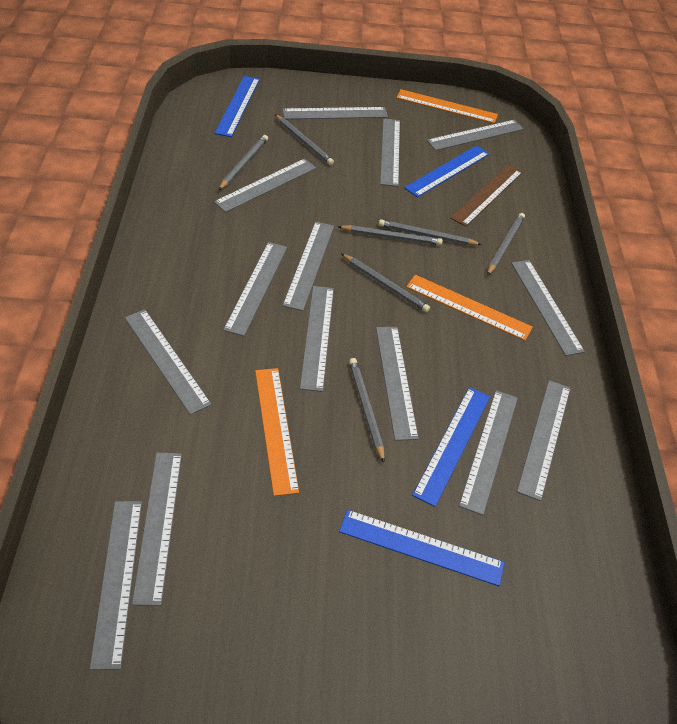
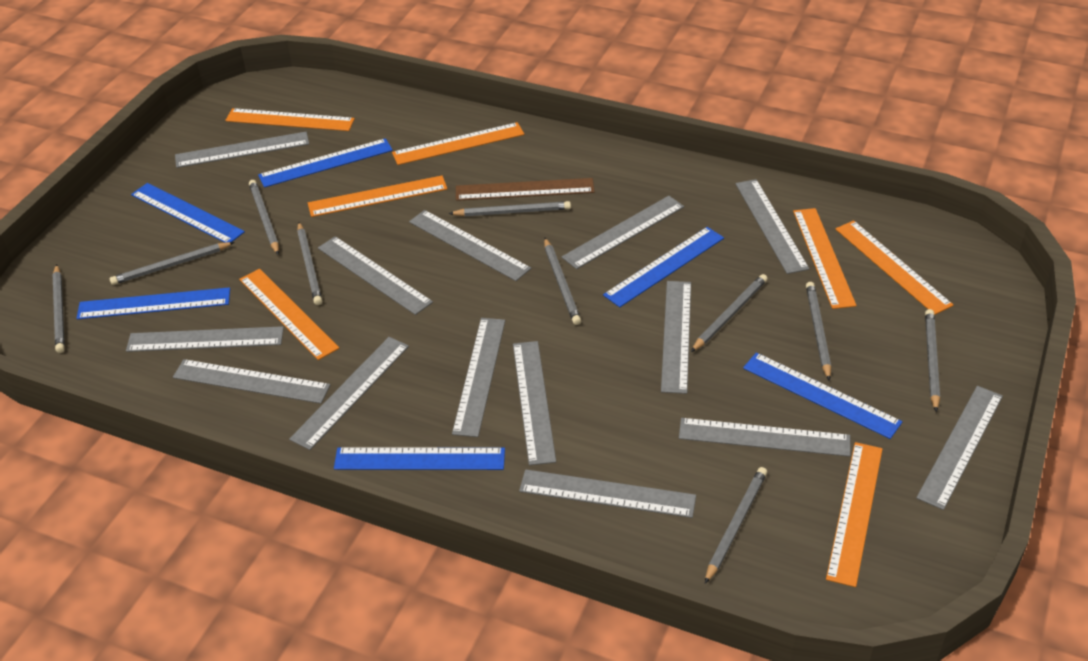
blue ruler: [214,76,260,137] [339,509,505,586] [404,146,489,197] [412,387,490,507] = 4 -> [76,287,230,319] [131,183,245,243] [258,138,393,188] [334,447,505,470] [603,227,724,307] [743,352,903,439] = 6
grey pencil: [219,135,268,190] [275,114,334,165] [338,225,443,245] [341,254,430,312] [349,358,385,463] [379,219,482,245] [487,213,525,276] = 7 -> [53,264,65,353] [110,242,235,285] [249,180,279,255] [297,222,322,305] [448,201,571,216] [544,238,581,325] [691,274,768,352] [705,467,767,584] [806,282,831,381] [925,309,940,412] = 10
orange ruler: [255,368,299,496] [396,89,498,124] [406,275,533,341] = 3 -> [225,108,355,131] [239,269,339,360] [308,176,447,217] [392,122,524,165] [793,208,857,309] [826,442,883,587] [836,220,953,315] = 7

